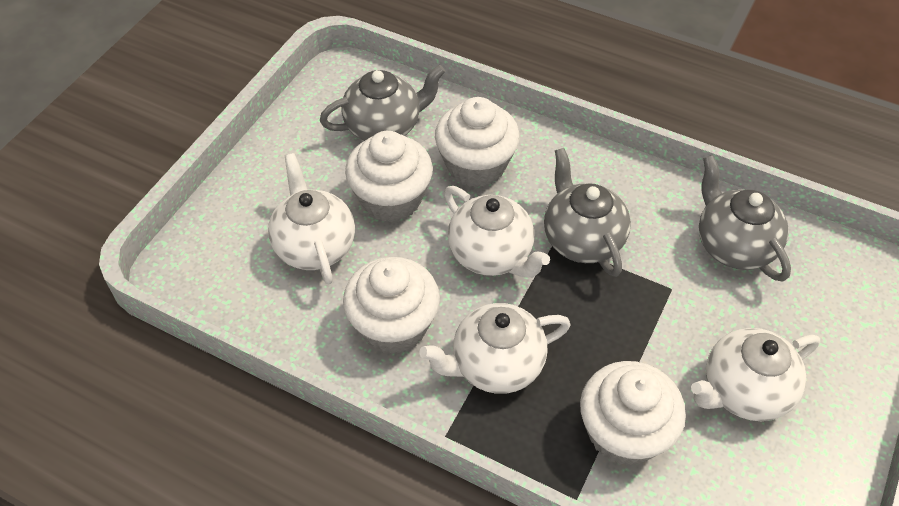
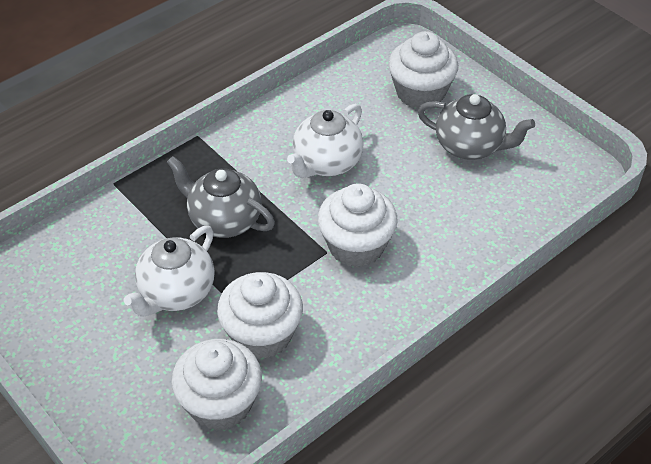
grey teapot: [320,65,445,141] [544,148,631,277] [699,155,791,282] = 3 -> [167,156,275,238] [418,94,535,160] = 2
white teapot: [268,153,355,285] [419,303,571,394] [444,186,550,278] [691,328,820,421] = 4 -> [124,226,215,317] [287,104,363,178] = 2

